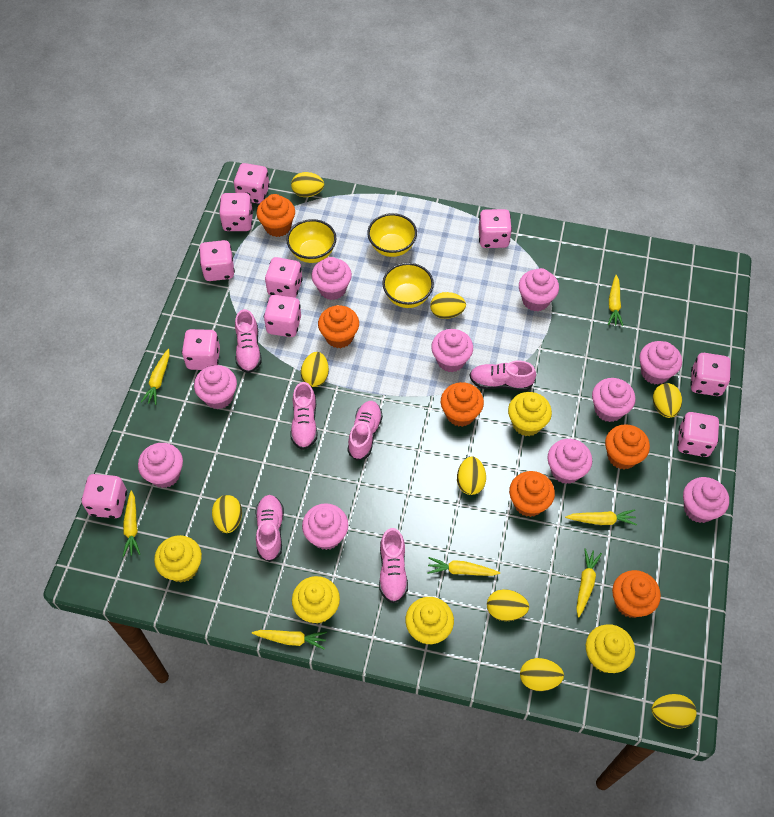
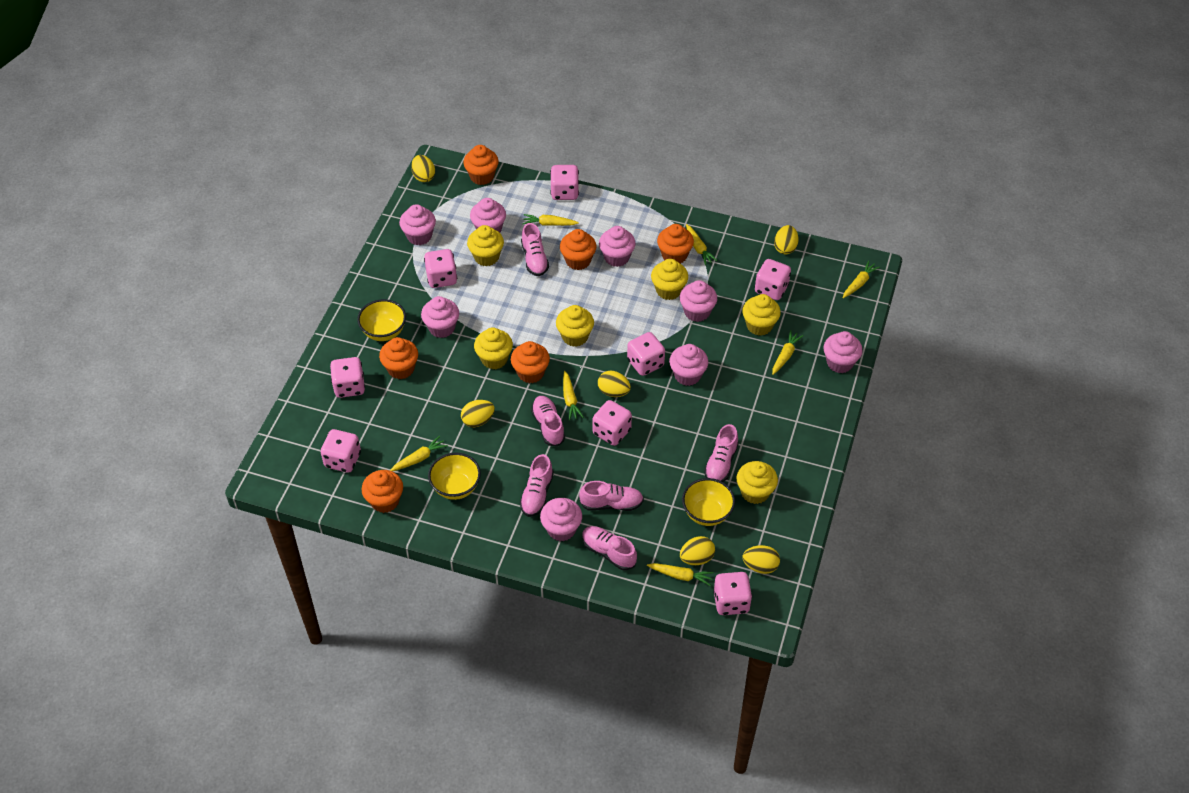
pink cupcake: [138,443,183,488] [194,365,237,409] [302,503,348,550] [311,257,352,300] [431,329,473,372] [519,268,559,312] [547,439,592,484] [592,378,635,422] [639,341,682,385] [683,477,729,523] = 10 -> [399,204,436,245] [421,296,459,338] [470,198,506,233] [540,498,582,541] [599,226,636,267] [669,344,708,386] [680,280,717,322] [823,331,863,373] = 8
pink dice: [81,474,127,518] [182,329,220,370] [199,240,235,281] [219,193,253,231] [234,163,270,204] [264,295,301,337] [265,257,303,298] [478,209,512,248] [677,412,719,457] [690,353,731,396] = 10 -> [321,429,361,473] [330,357,365,398] [424,249,457,288] [550,165,579,200] [593,400,632,446] [627,332,665,376] [713,572,752,615] [755,259,791,300] = 8
yellow cupcake: [154,535,202,583] [292,576,340,624] [405,597,454,644] [508,392,552,436] [586,624,635,673] = 5 -> [467,225,504,266] [474,327,513,369] [556,305,594,347] [651,259,688,300] [736,461,778,504] [742,294,781,336] = 6
yellow egg: [212,495,242,533] [291,172,324,197] [301,352,329,387] [430,292,466,319] [457,457,486,495] [487,589,529,621] [520,658,564,691] [652,694,697,729] [653,383,682,418] = 9 -> [411,155,435,182] [461,400,495,427] [598,371,631,397] [680,536,715,565] [743,545,780,574] [774,225,798,255] = 6

